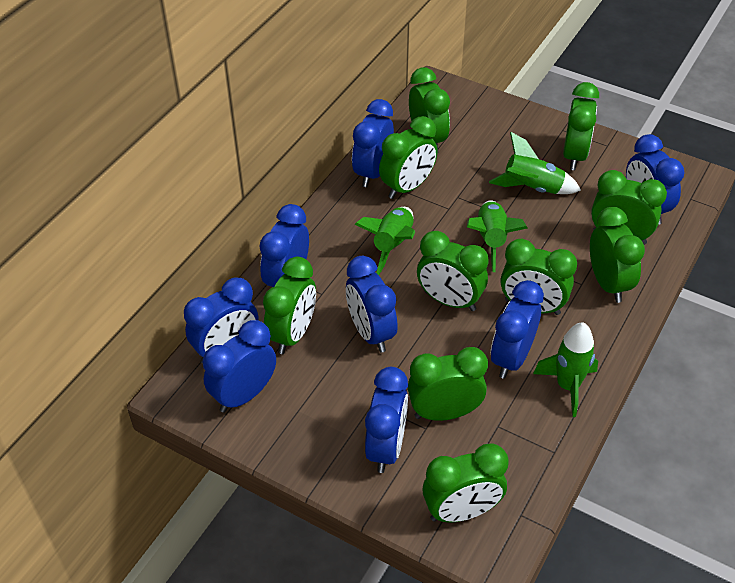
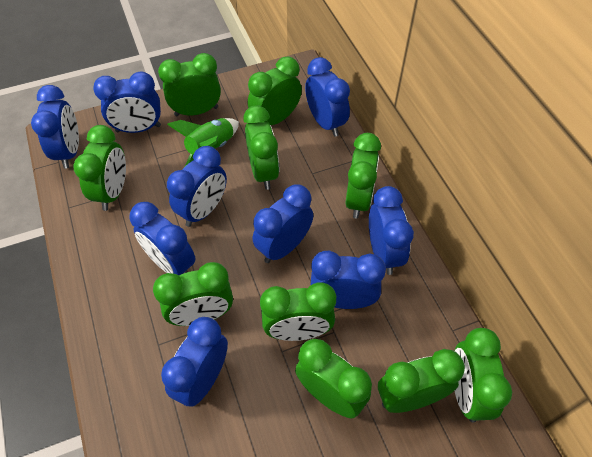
blue clock: [184,277,259,364] [203,320,276,412] [260,204,309,287] [346,256,398,353] [352,99,394,187] [365,367,408,473] [491,280,544,379] [626,134,685,225] = 8 -> [31,85,79,169] [93,71,161,133] [129,202,196,276] [161,317,228,406] [167,146,227,227] [253,184,313,263] [305,57,350,137] [310,251,386,309] [369,186,414,275] = 9
green rocket: [355,207,415,275] [467,200,527,272] [489,132,581,194] [533,322,598,417] = 4 -> [167,118,239,166] = 1

